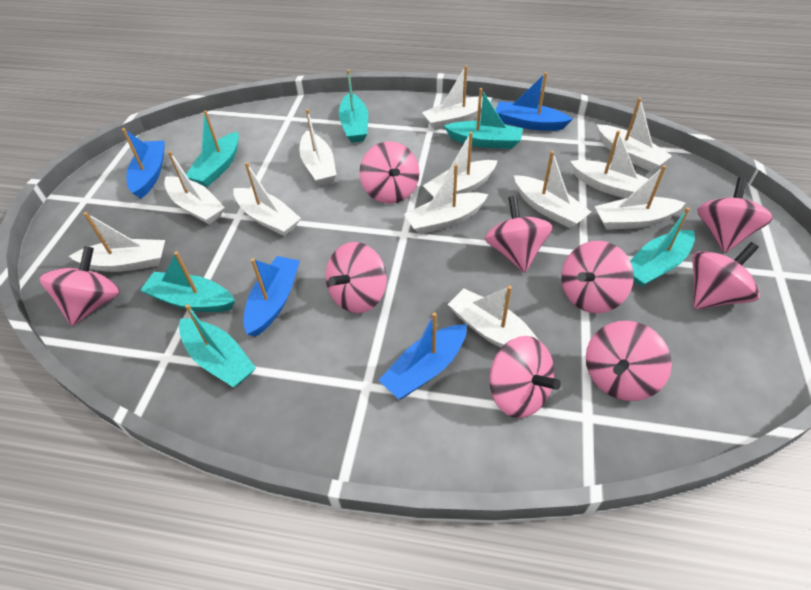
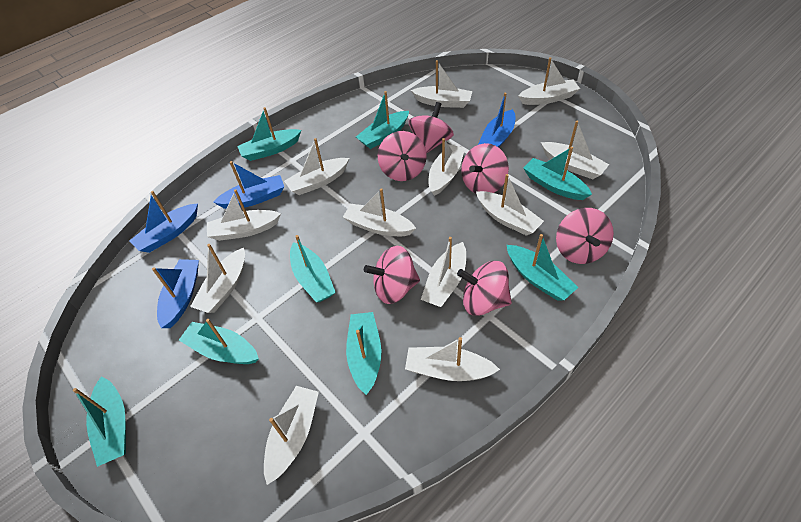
pink spinning top: [40,246,120,326] [326,242,387,313] [360,141,420,204] [485,196,553,273] [490,336,561,418] [561,241,634,313] [586,321,672,401] [692,242,760,310] [697,177,773,253] = 9 -> [364,246,420,304] [378,131,427,181] [409,102,454,154] [457,261,512,316] [461,143,509,193] [556,208,614,264] = 6
turquoise boat: [140,251,235,312] [179,304,256,387] [186,110,239,187] [339,69,368,143] [444,88,523,149] [630,207,695,287] = 6 -> [73,377,126,467] [179,319,259,364] [237,107,301,161] [290,235,336,302] [346,312,382,395] [356,91,409,149] [507,234,579,301] [523,147,592,200] = 8

